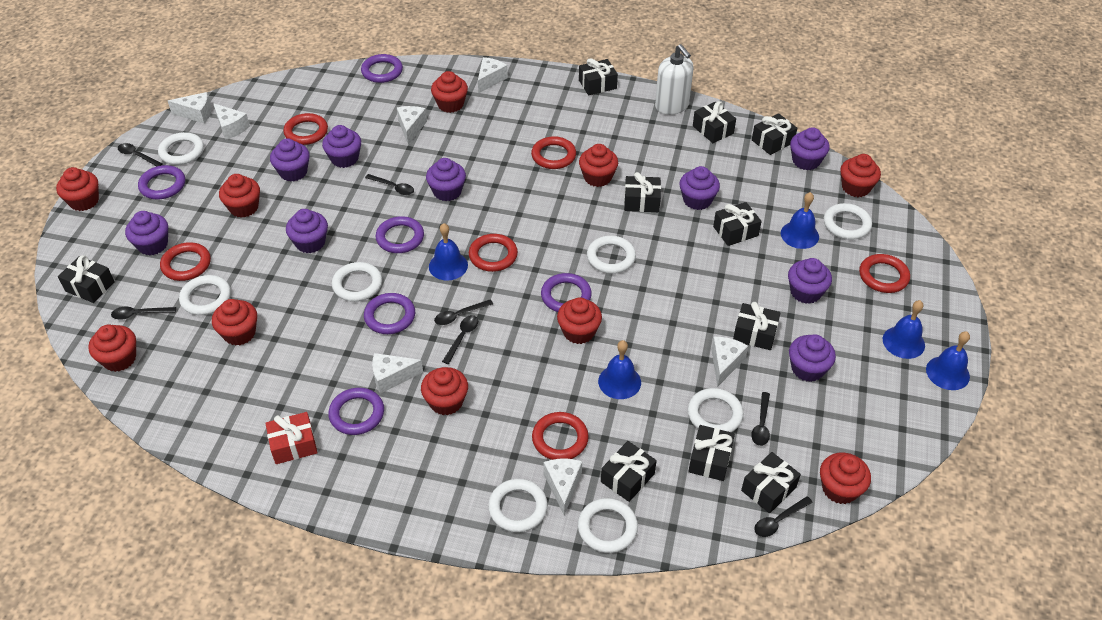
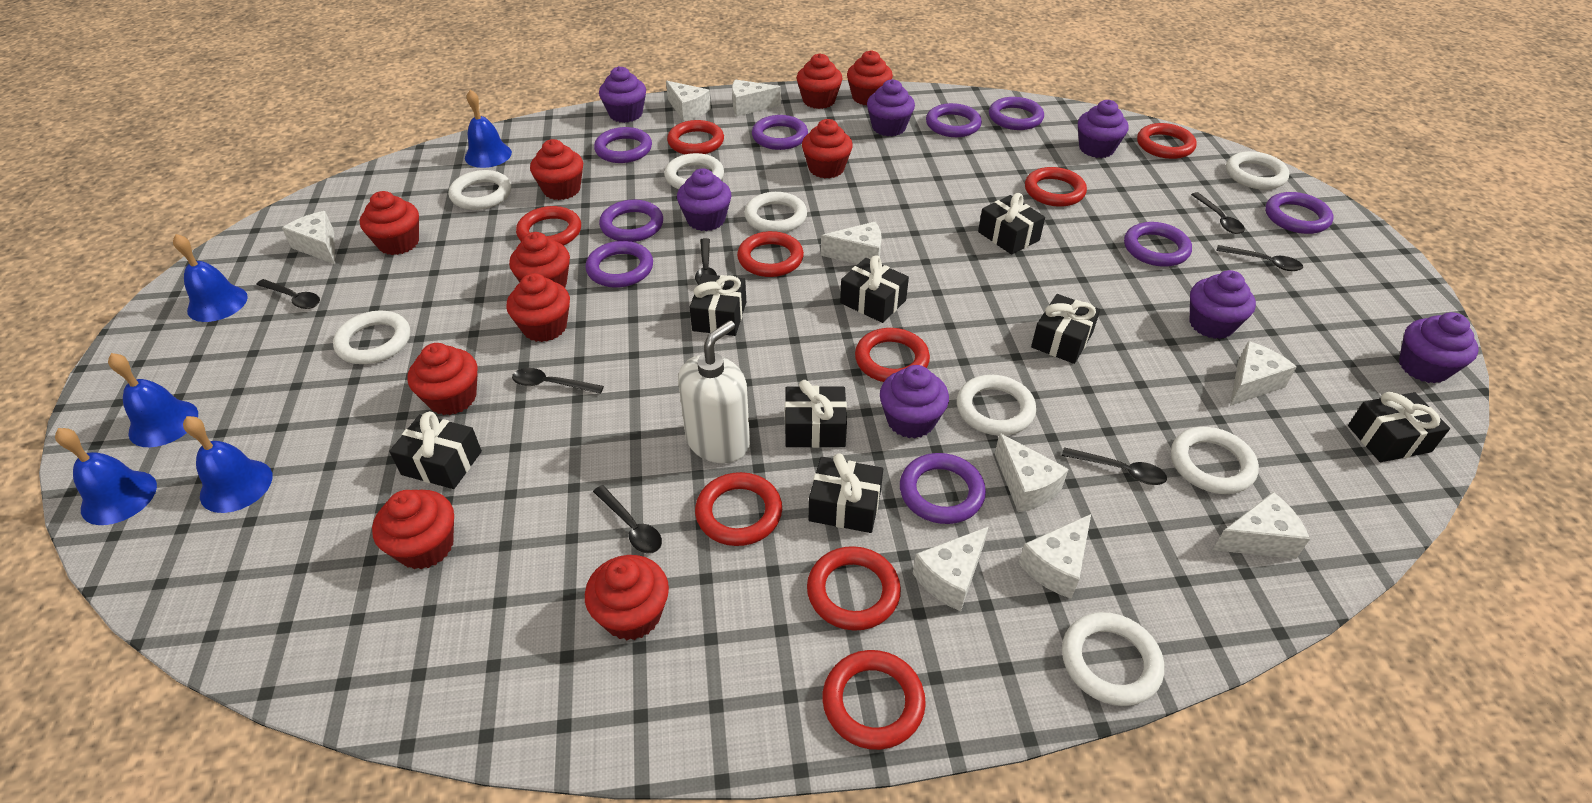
black gift: [58,255,115,303] [579,58,618,95] [601,441,657,502] [624,172,661,212] [688,425,735,481] [693,101,736,143] [713,202,762,246] [733,302,781,350] [741,452,801,513] [752,113,797,155] = 10 -> [389,411,482,489] [690,274,746,336] [785,380,847,448] [809,453,883,533] [840,255,909,323] [978,193,1045,255] [1031,294,1100,364] [1348,392,1450,462] = 8
purple cupcake: [125,211,168,256] [270,138,310,182] [286,209,328,253] [322,125,361,168] [426,158,466,201] [680,166,720,210] [788,258,832,304] [789,334,836,382] [790,127,830,170] = 9 -> [599,66,646,123] [677,168,731,231] [867,79,915,136] [880,365,949,438] [1078,100,1129,158] [1190,270,1256,339] [1399,312,1479,383] = 7
purple ring: [138,165,185,199] [328,388,384,435] [361,54,403,83] [364,293,415,334] [376,216,424,253] [541,273,592,312] = 6 -> [585,241,653,288] [594,127,652,163] [599,200,663,242] [752,115,808,150] [900,453,986,524] [926,103,982,137] [989,97,1044,130] [1124,222,1192,267] [1265,192,1333,234] = 9
red gift: [265,412,317,464] = 1 -> none = 0
red ring: [160,242,211,281] [283,113,328,145] [469,234,518,272] [531,136,576,169] [532,412,589,460] [859,254,910,293] = 6 -> [516,206,581,246] [667,120,724,154] [695,472,782,546] [737,231,804,277] [807,546,901,631] [823,650,926,750] [855,328,930,382] [1025,167,1087,207] [1137,123,1197,159] = 9
white cheese: [168,92,211,123] [213,103,250,140] [372,353,423,394] [397,106,427,145] [478,57,508,94] [543,458,582,515] [711,336,748,387] = 7 -> [282,211,335,264] [666,81,711,122] [732,79,781,116] [821,222,882,264] [913,526,989,611] [995,433,1069,512] [1018,514,1091,599] [1213,492,1310,559] [1230,341,1297,406] = 9

